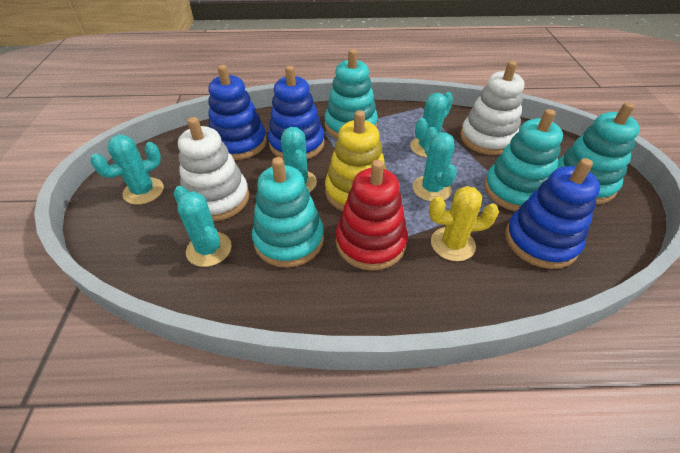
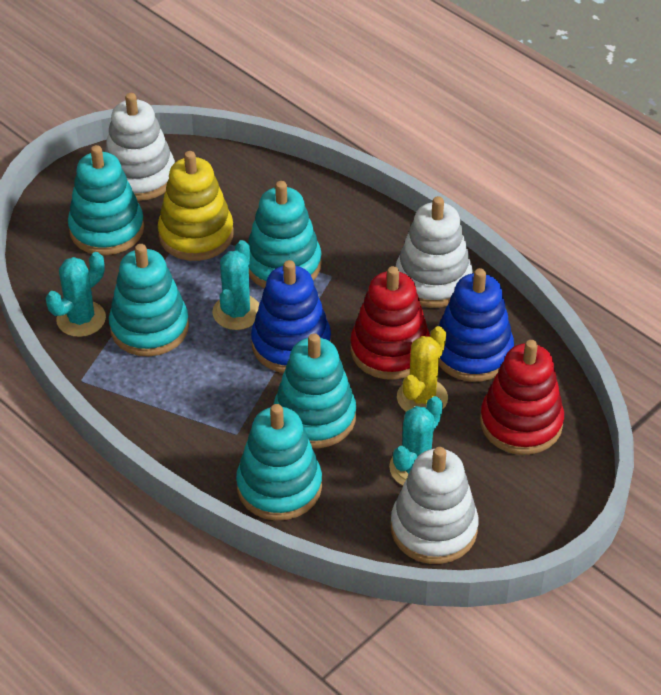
blue stacking toy: [208,65,267,160] [268,66,325,160] [505,158,600,269] = 3 -> [251,260,331,373] [439,268,514,382] = 2
red stacking toy: [336,160,408,271] = 1 -> [350,266,430,380] [480,340,564,455] = 2
turquoise cactus: [90,135,164,205] [174,186,232,267] [281,127,317,192] [410,92,453,158] [413,127,457,202] = 5 -> [46,252,106,337] [212,240,259,330] [389,396,443,485] = 3
turquoise stacking toy: [252,157,324,268] [325,49,378,139] [484,109,563,212] [557,102,640,204] = 4 -> [68,145,144,255] [109,244,189,356] [236,404,322,521] [248,181,322,288] [273,333,356,448] = 5
white stacking toy: [178,117,249,221] [460,61,525,155] = 2 -> [105,93,175,201] [391,447,479,564] [396,196,473,308] = 3

